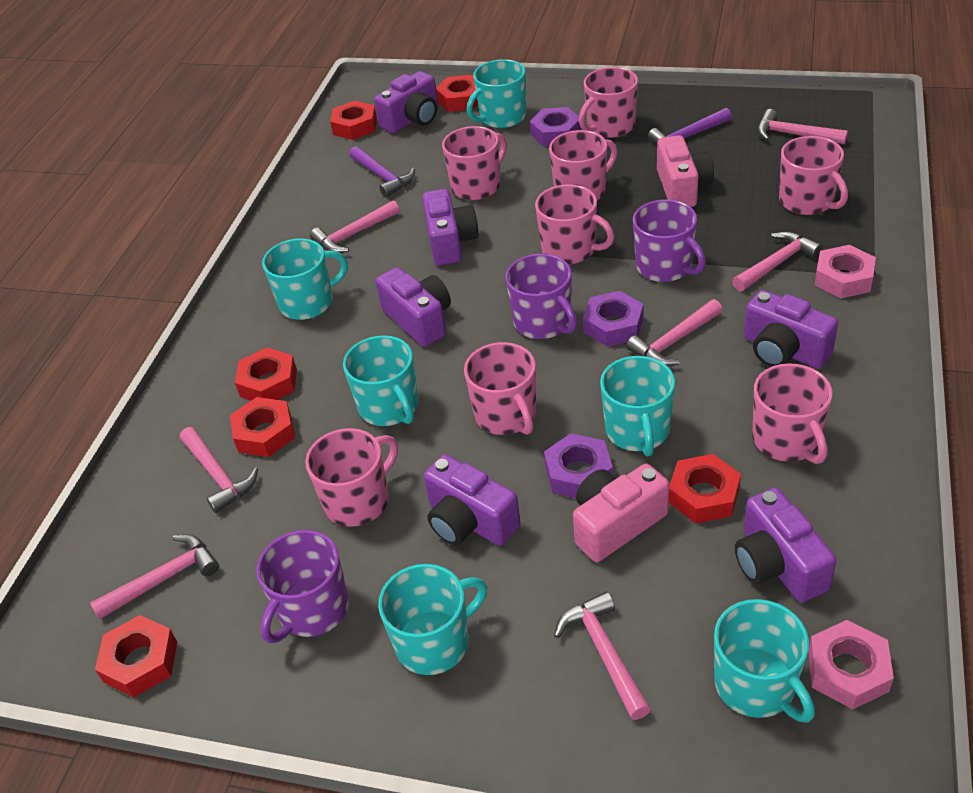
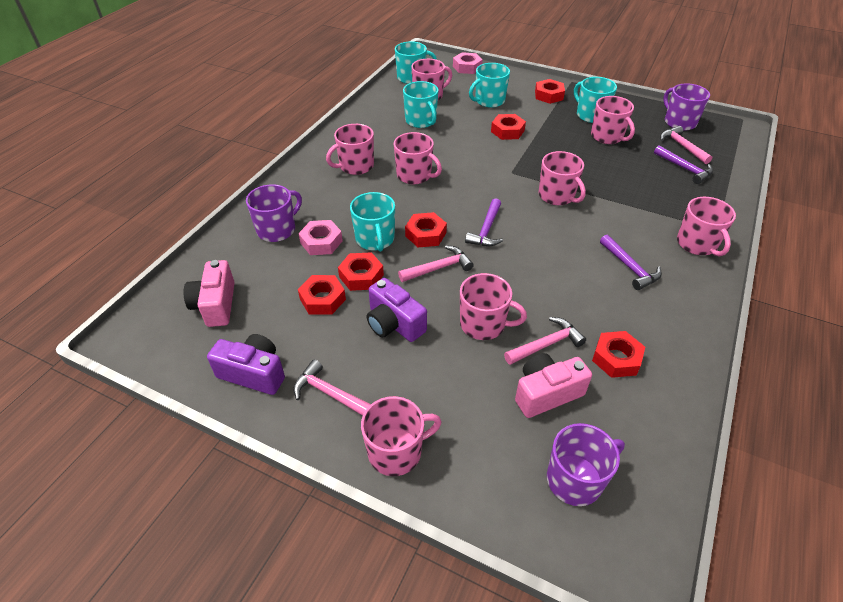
pink hammer: [90,534,219,620] [180,427,258,513] [310,200,400,253] [554,592,651,720] [626,299,722,366] [732,231,823,291] [757,109,848,144] = 7 -> [293,360,371,416] [398,245,474,282] [504,317,586,365] [660,126,712,164] = 4
purple camera: [374,71,438,133] [376,267,451,347] [422,189,479,266] [424,454,521,546] [735,488,836,602] [744,290,838,368] = 6 -> [207,334,285,395] [367,278,427,342] = 2
purple hammer: [349,146,415,198] [648,108,732,144] = 2 -> [465,198,503,246] [600,235,662,290] [654,145,713,184] = 3
purple nut: [530,107,581,147] [544,433,613,498] [583,291,644,347] = 3 -> none = 0
turquoise mug: [262,238,348,320] [343,335,418,426] [378,564,487,675] [467,59,526,128] [600,356,675,457] [714,599,815,723] = 6 -> [350,192,395,252] [395,41,437,84] [403,81,439,128] [469,63,510,108] [574,77,617,123] = 5

